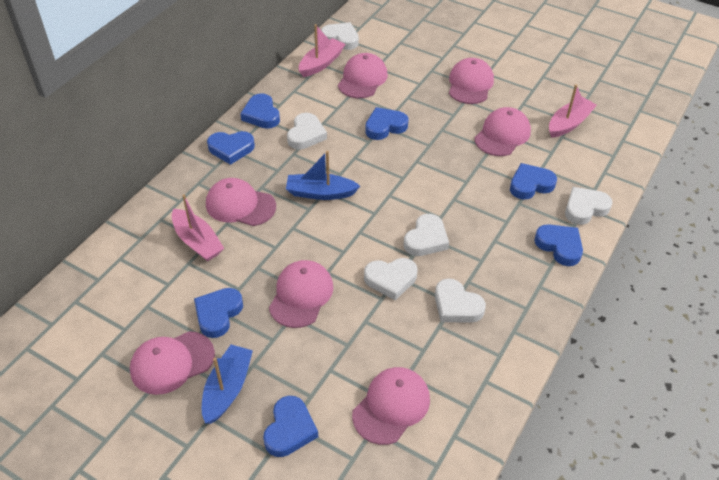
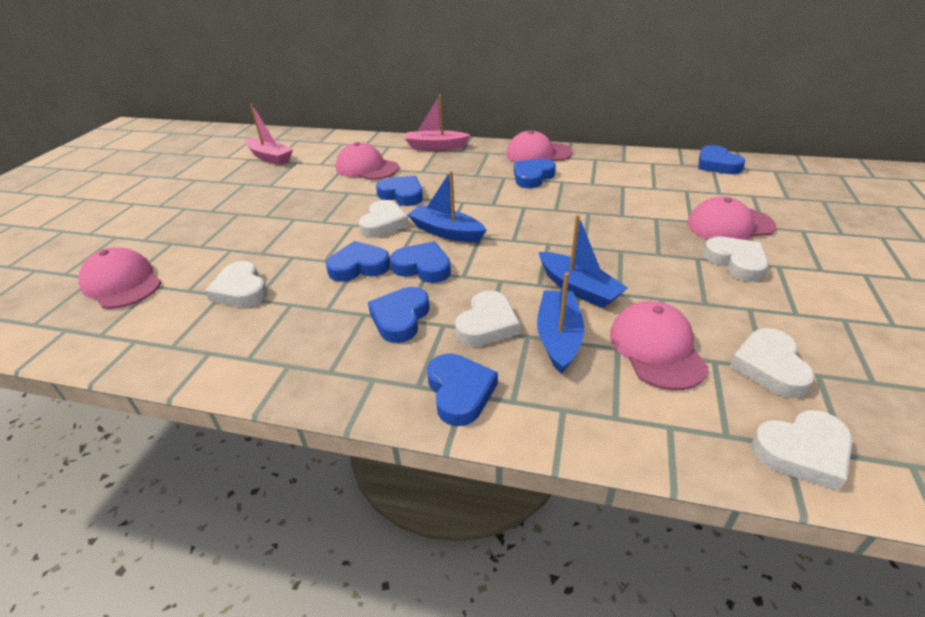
blue boat: [202,345,253,424] [286,151,360,200] = 2 -> [407,171,487,242] [537,272,584,374] [539,215,628,308] = 3
pink boat: [172,194,224,261] [299,24,346,77] [549,84,597,138] = 3 -> [245,104,293,165] [405,94,471,150] = 2
pink cap: [130,331,215,395] [206,178,276,226] [269,260,333,328] [338,53,388,98] [352,367,430,445] [449,58,494,104] [474,107,531,156] = 7 -> [78,247,161,309] [336,142,399,180] [506,130,573,162] [610,301,709,391] [687,197,776,240] = 5

